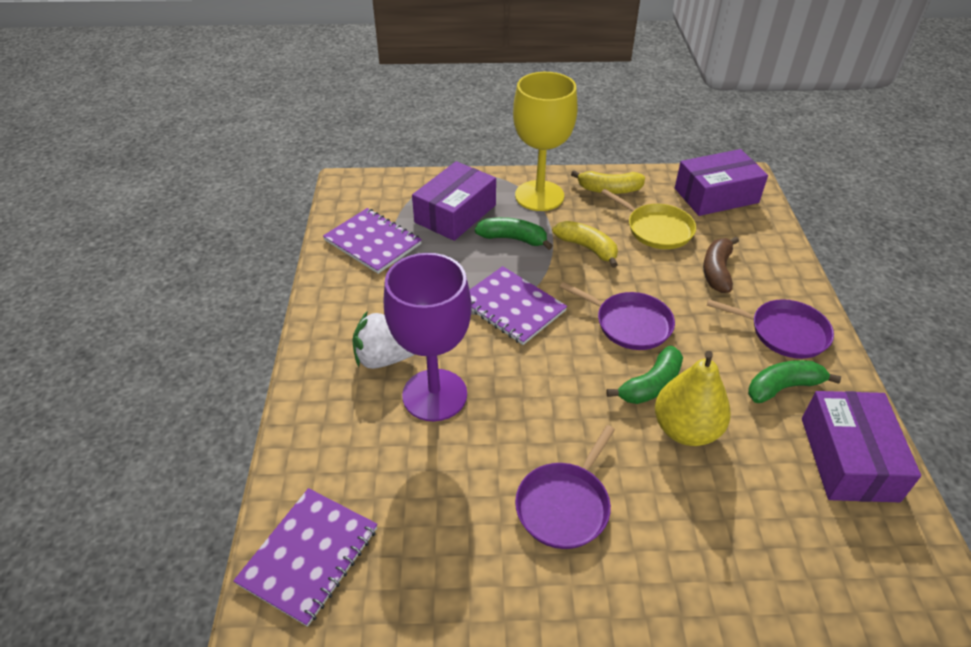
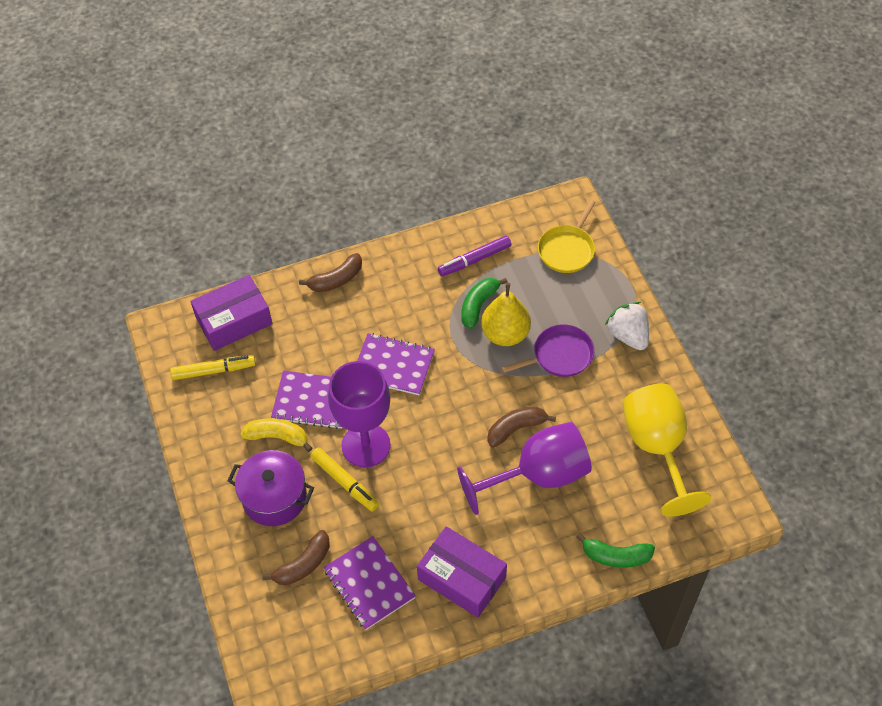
brown banana: [703,237,739,293] = 1 -> [262,530,330,585] [299,253,362,292] [487,407,556,448] = 3
green banana: [475,217,553,250] [606,346,683,404] [748,360,841,403] = 3 -> [461,278,508,329] [576,533,655,568] = 2
purple box: [412,161,496,241] [675,149,768,216] [802,391,921,502] = 3 -> [191,275,273,351] [417,526,507,618] = 2
purple goblet: [384,253,472,421] = 1 -> [328,361,391,468] [457,422,592,515] = 2
purple marker: none = 0 -> [438,235,511,276] = 1
purple pan: [515,425,615,549] [560,282,675,350] [707,299,834,359] = 3 -> [501,324,594,377] = 1
purple pot: none = 0 -> [227,450,314,526] = 1
yellow banana: [552,221,618,268] [571,170,645,194] = 2 -> [240,418,312,452] = 1
yellow marker: none = 0 -> [170,355,256,380] [311,448,379,511] = 2

